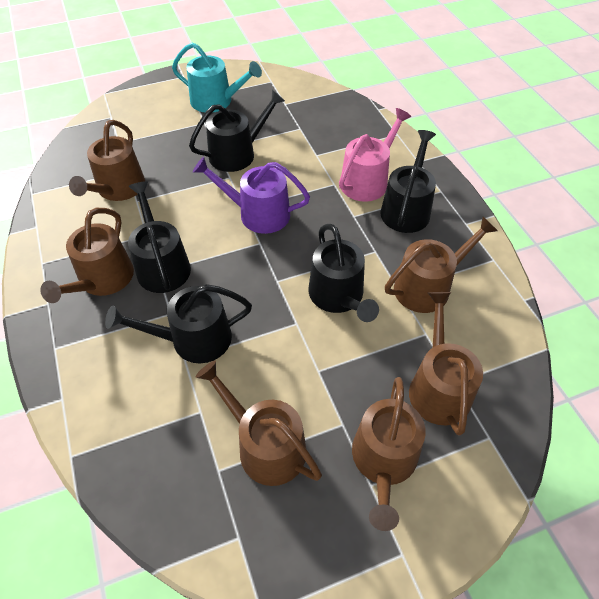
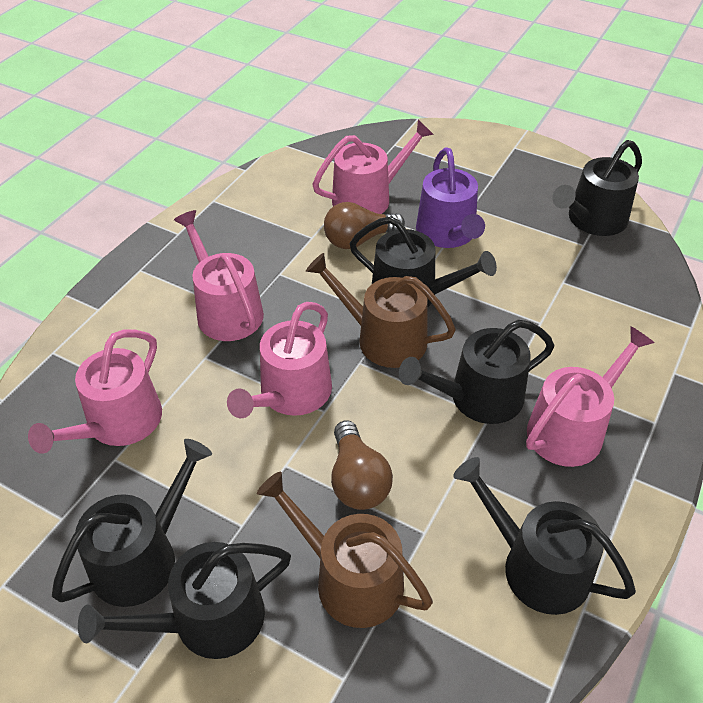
black watering can: [105,284,252,363] [128,181,191,293] [189,90,285,172] [309,224,379,322] [380,130,436,233] = 5 -> [52,439,212,607] [78,542,291,659] [349,216,497,307] [399,320,554,424] [453,457,636,615] [552,140,642,236] = 6
brown light bulb: none = 0 -> [324,202,405,249] [331,420,393,510] = 2
brown watering can: [40,208,134,303] [69,120,145,201] [195,361,322,486] [352,377,426,531] [385,217,498,313] [409,292,483,436] = 6 -> [257,472,433,628] [306,253,456,368] = 2
pink watering can: [339,108,411,202] = 1 -> [28,330,162,454] [174,210,264,341] [227,302,332,418] [312,120,434,214] [526,326,655,467] = 5
turquoise watering can: [172,42,262,113] = 1 -> none = 0

